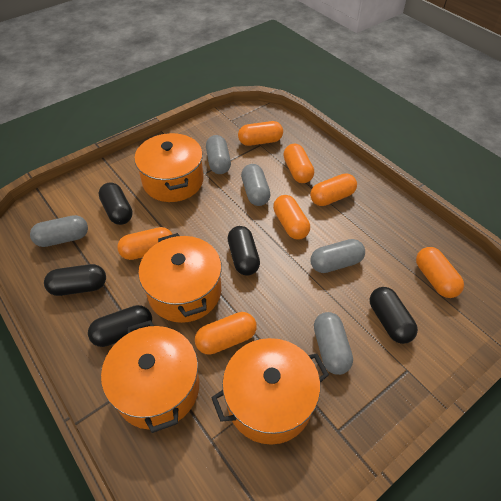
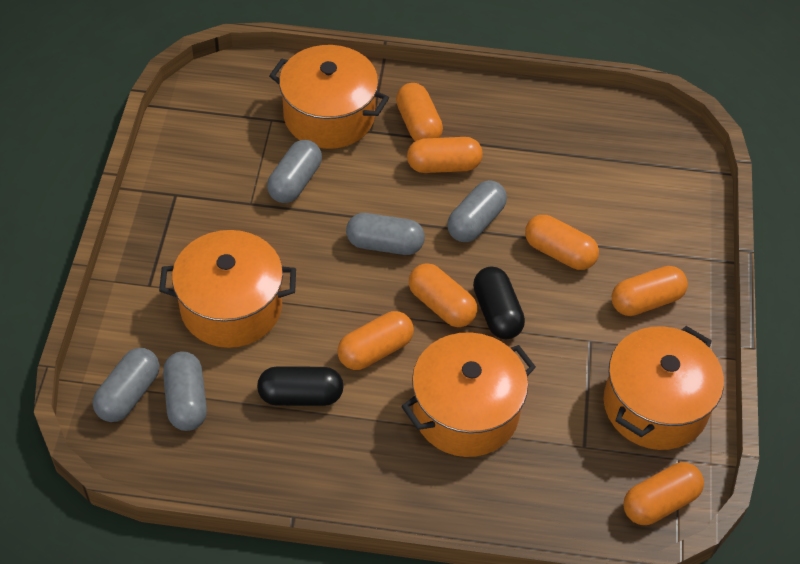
black capsule: [44,264,106,296] [88,305,152,347] [99,182,133,225] [228,226,260,276] [370,287,418,344] = 5 -> [257,366,344,406] [473,267,525,339] = 2

